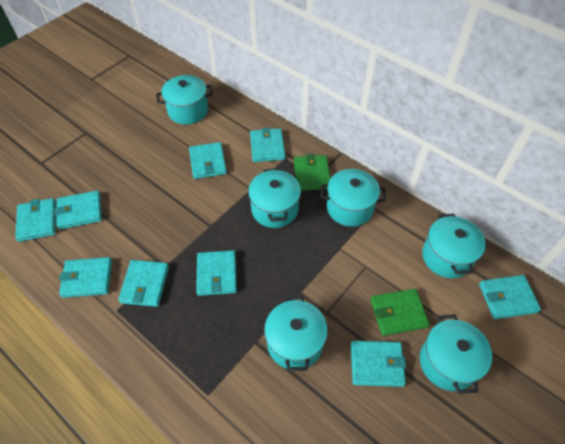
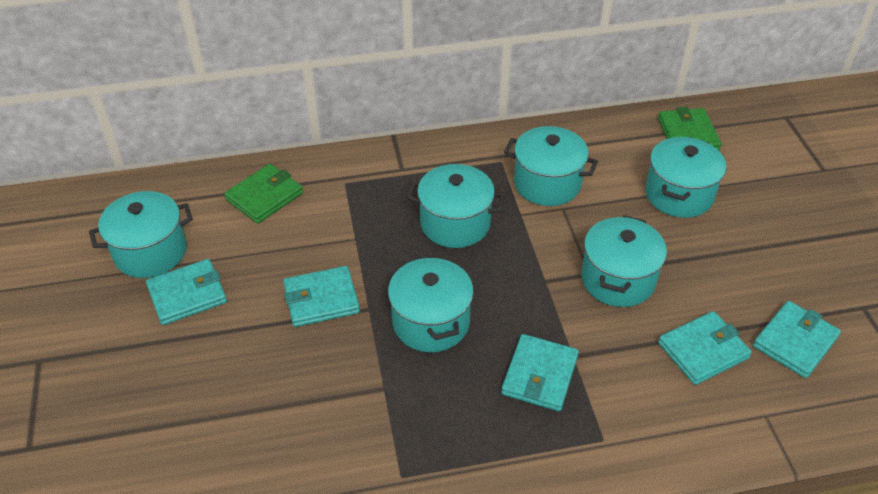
turquoise wallet: [15,198,56,242] [55,190,102,229] [59,257,112,298] [118,260,169,307] [189,142,227,179] [196,250,237,296] [250,127,286,162] [351,341,406,387] [479,275,541,319] = 9 -> [146,259,227,325] [283,266,360,327] [501,334,579,411] [658,311,752,385] [753,301,841,378] = 5

